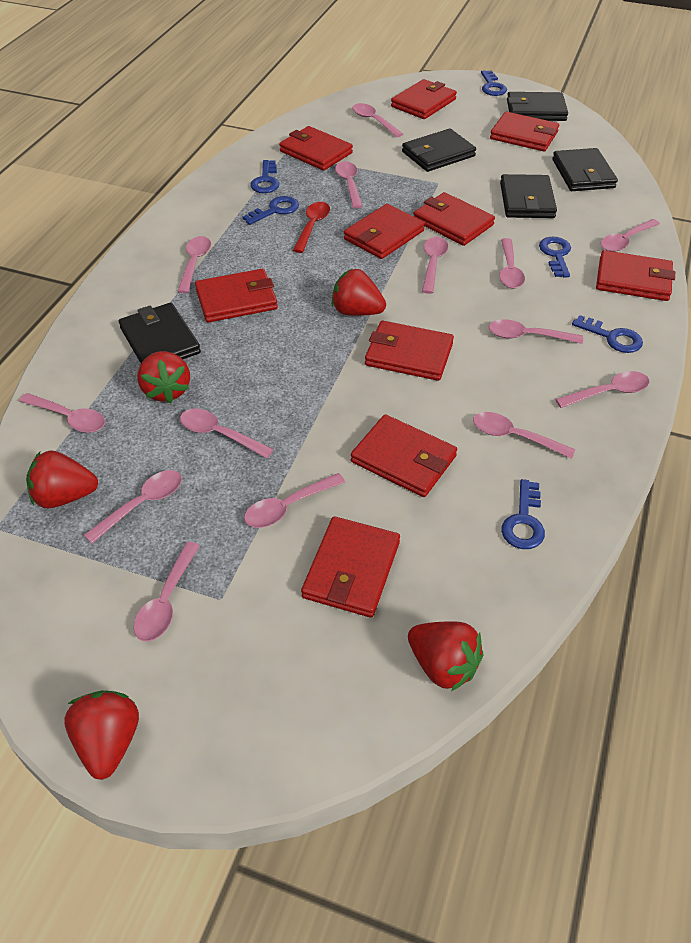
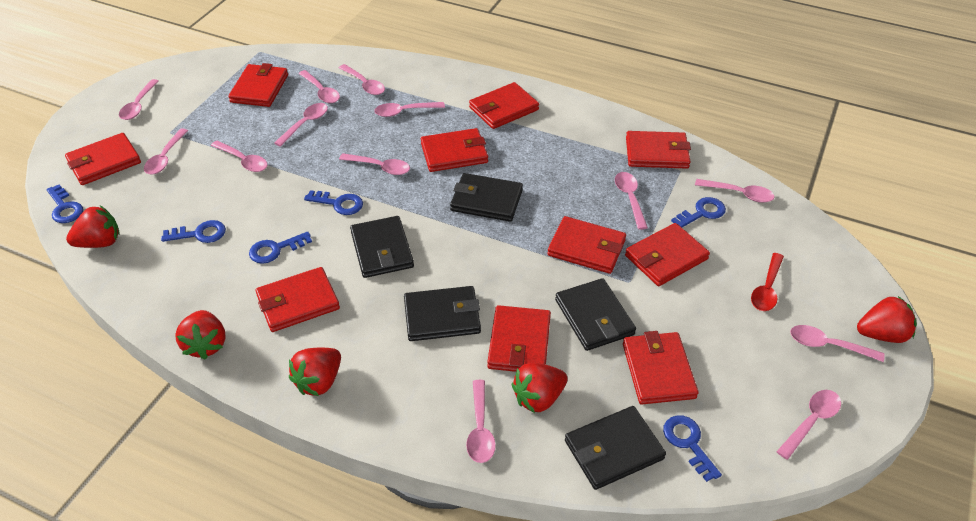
pink spoon: [19,393,105,433] [84,470,182,543] [134,542,200,641] [177,236,211,293] [180,409,274,458] [244,473,345,528] [335,161,363,208] [352,103,403,137] [422,237,448,294] [473,412,576,459] [489,319,583,344] [499,238,525,289] [555,371,650,408] [601,219,660,252] = 14 -> [119,79,159,120] [144,128,188,174] [211,141,268,172] [274,103,328,147] [299,70,340,103] [339,64,385,95] [339,153,410,175] [374,102,445,117] [466,380,496,463] [615,172,648,230] [695,179,775,203] [776,390,841,460] [790,325,885,362] = 13

